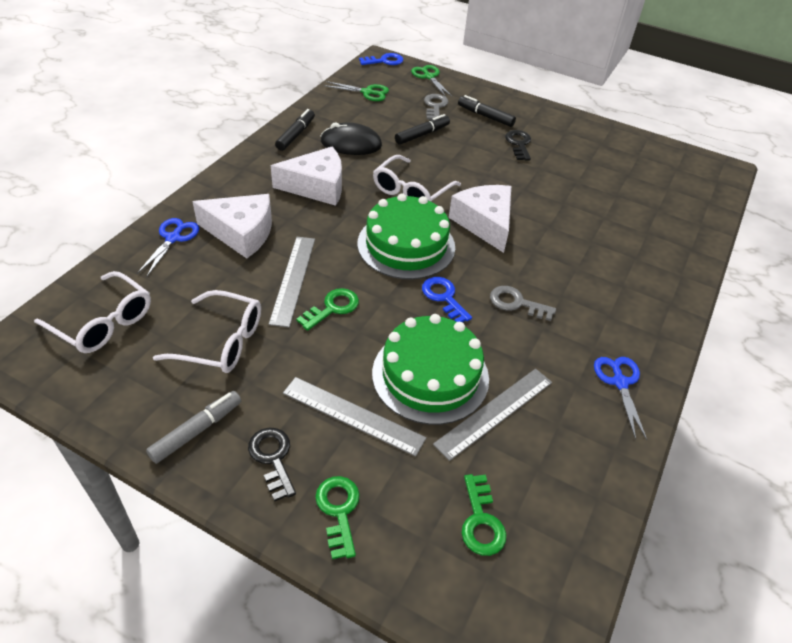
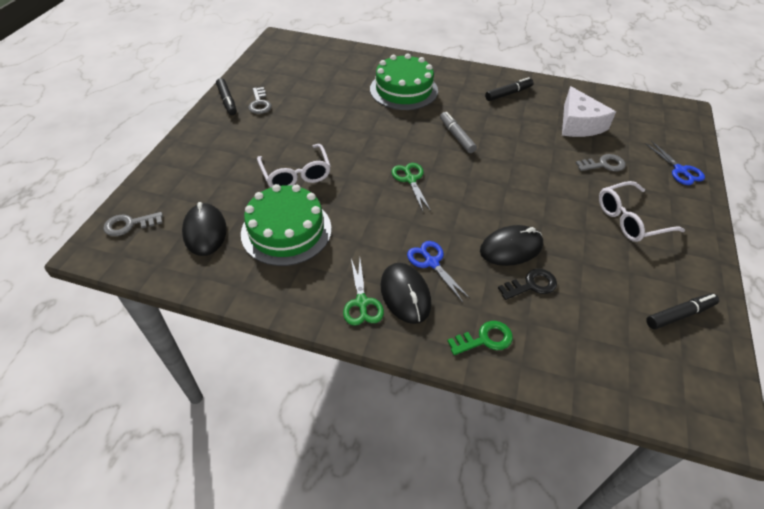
black key: [248,428,296,502] [505,130,531,161] = 2 -> [498,269,557,300] = 1
black mouse: [320,122,382,155] = 1 -> [182,202,227,256] [380,263,432,324] [480,225,543,266] = 3
blue key: [359,53,404,65] [422,277,472,322] = 2 -> none = 0
green key: [296,288,359,331] [315,476,360,559] [462,474,507,556] = 3 -> [447,321,513,355] = 1
grey key: [424,94,448,120] [490,286,556,321] = 2 -> [103,212,163,236] [248,87,272,114] [576,154,626,171] = 3
grey ruler: [269,237,315,328] [283,377,426,457] [433,369,552,461] = 3 -> none = 0
white cheese: [192,194,272,258] [271,146,342,206] [449,185,511,253] = 3 -> [562,86,616,137] = 1
white glasses: [34,271,151,353] [153,290,261,373] [373,155,461,202] = 3 -> [257,144,331,188] [599,181,685,242] = 2

